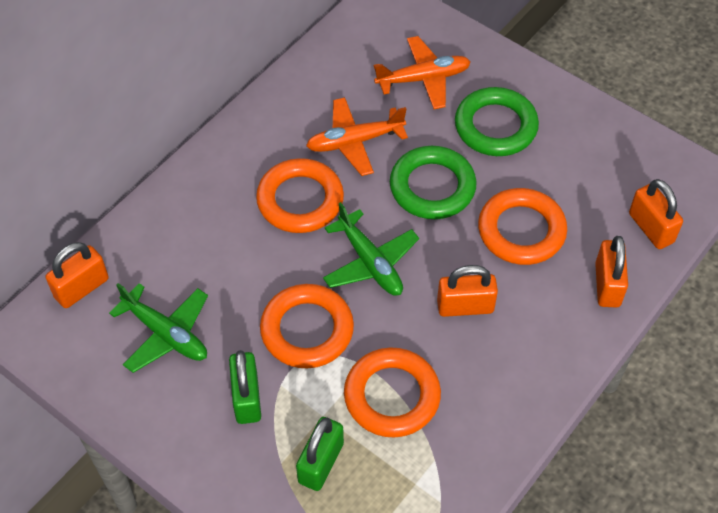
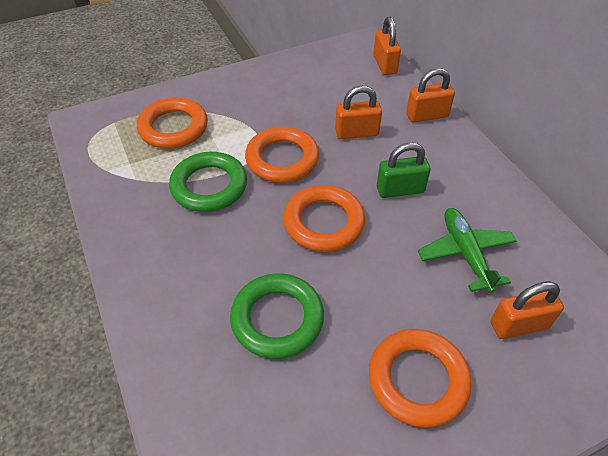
green padlock: [229,350,261,424] [296,417,344,491] = 2 -> [377,143,431,198] = 1
green plane: [109,283,208,373] [323,202,419,296] = 2 -> [418,208,517,293] = 1
orange plane: [306,97,408,176] [374,36,471,109] = 2 -> none = 0

